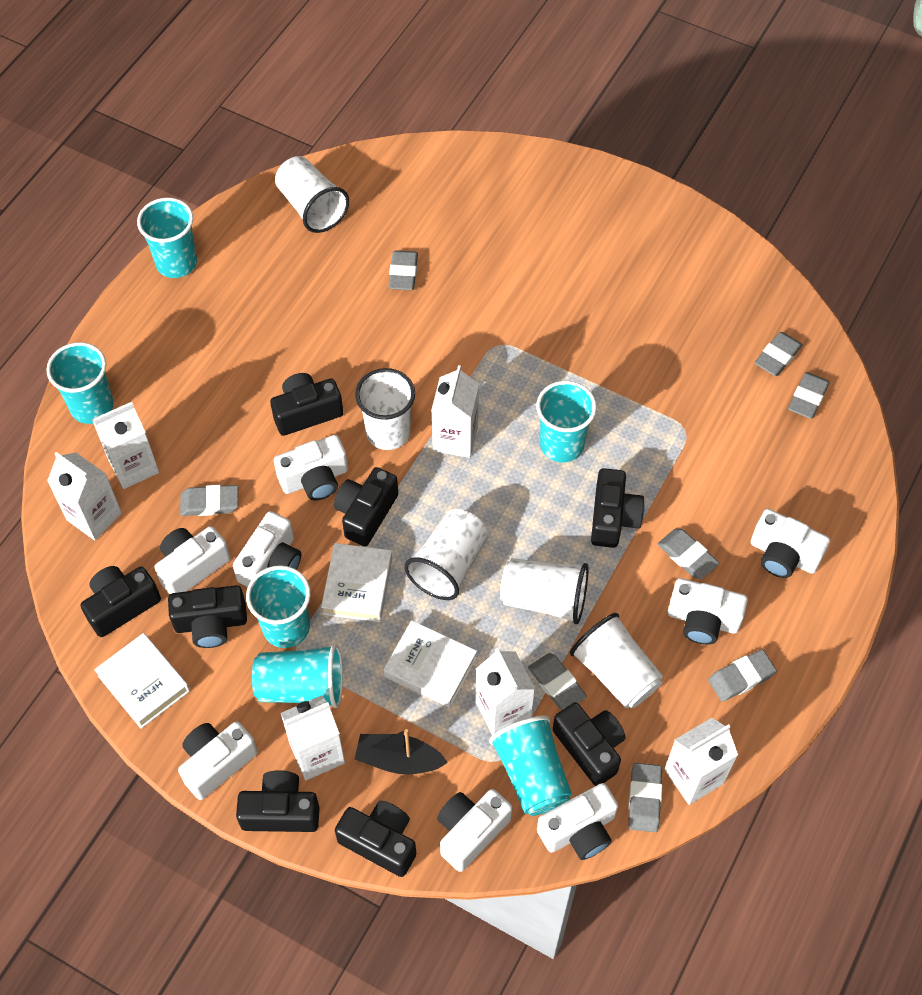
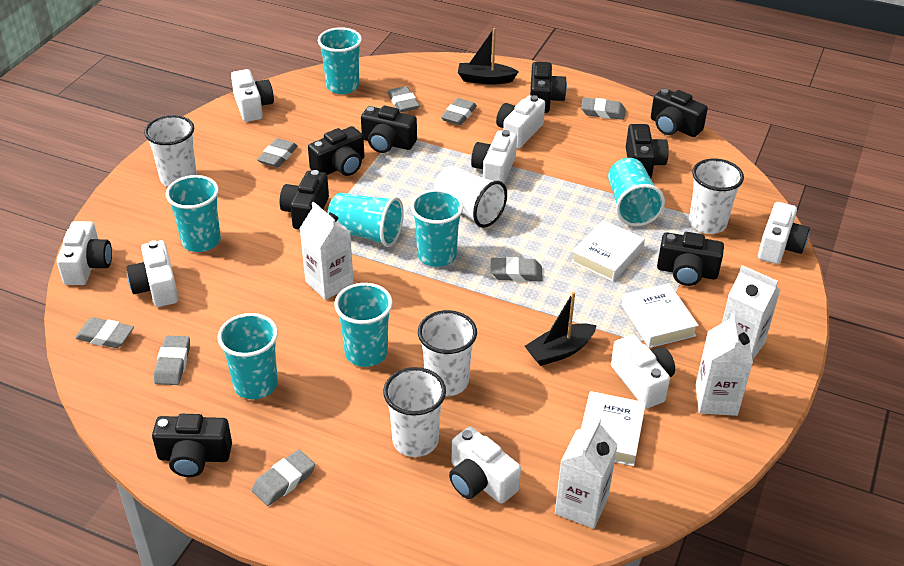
black boat: [355,729,448,774] = 1 -> [458,28,519,85] [525,292,597,366] = 2
turquoise cup: [46,342,114,424] [137,197,197,278] [246,565,311,648] [252,644,343,708] [489,715,572,816] [536,381,597,462] = 6 -> [166,175,221,252] [217,313,278,399] [318,27,362,94] [328,193,404,247] [334,283,393,367] [411,189,464,267] [608,158,665,226] = 7
white carton: [47,452,122,540] [92,402,159,489] [281,695,345,780] [431,365,479,458] [475,648,535,735] [665,718,738,805] = 6 -> [299,202,354,300] [555,418,618,529] [696,313,753,416] [722,265,780,360] = 4

